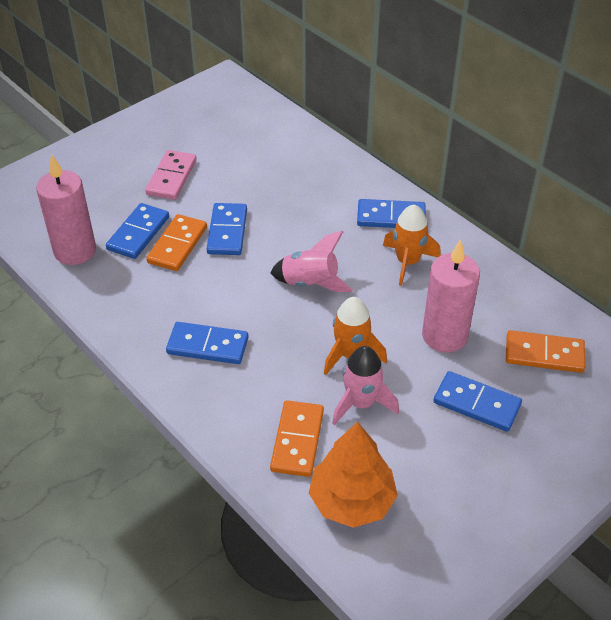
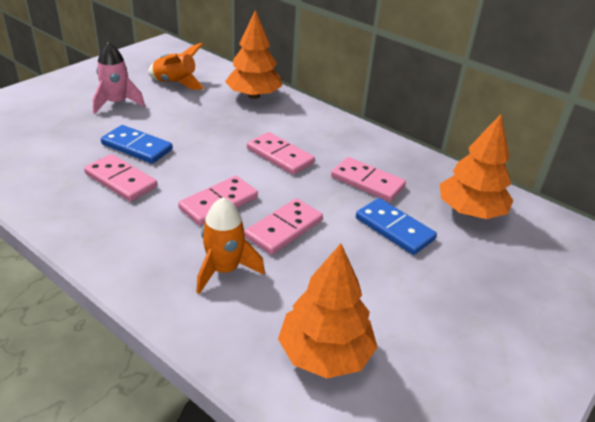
blue domino: [106,203,169,259] [166,322,249,364] [207,203,247,255] [357,199,426,228] [433,371,522,432] = 5 -> [101,125,173,164] [356,198,437,255] = 2
orange domino: [146,214,207,271] [270,400,324,477] [506,330,585,373] = 3 -> none = 0
orange tree: [309,422,398,528] = 1 -> [225,10,282,99] [278,243,378,378] [440,114,513,219] = 3
pink candle: [36,154,96,265] [422,239,480,353] = 2 -> none = 0
pink domino: [145,150,197,200] = 1 -> [84,154,157,202] [178,176,258,226] [245,198,323,255] [247,132,315,175] [331,157,406,202] = 5
pink rocket: [270,231,353,292] [332,346,399,425] = 2 -> [92,42,145,114] = 1

